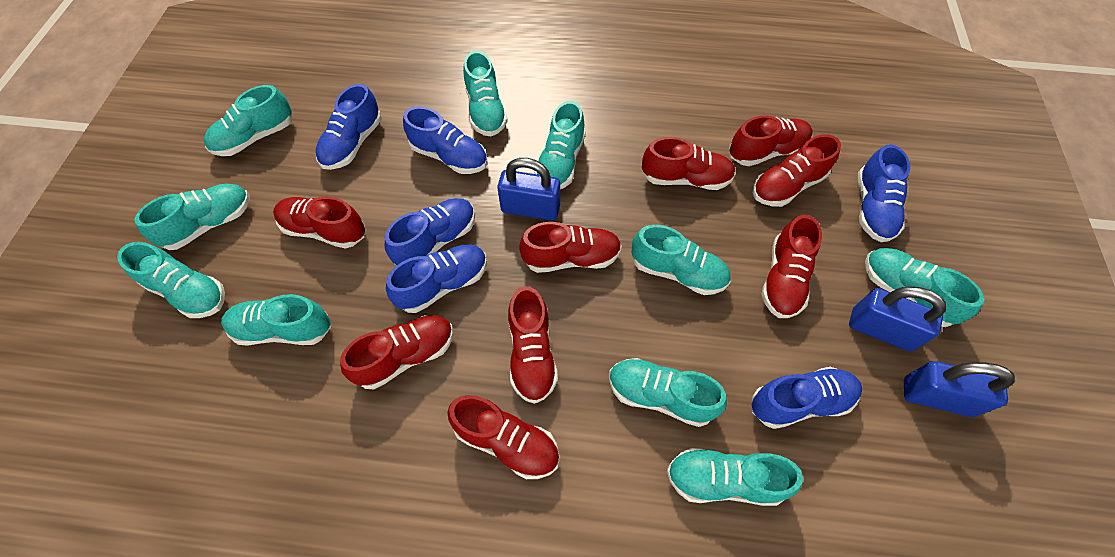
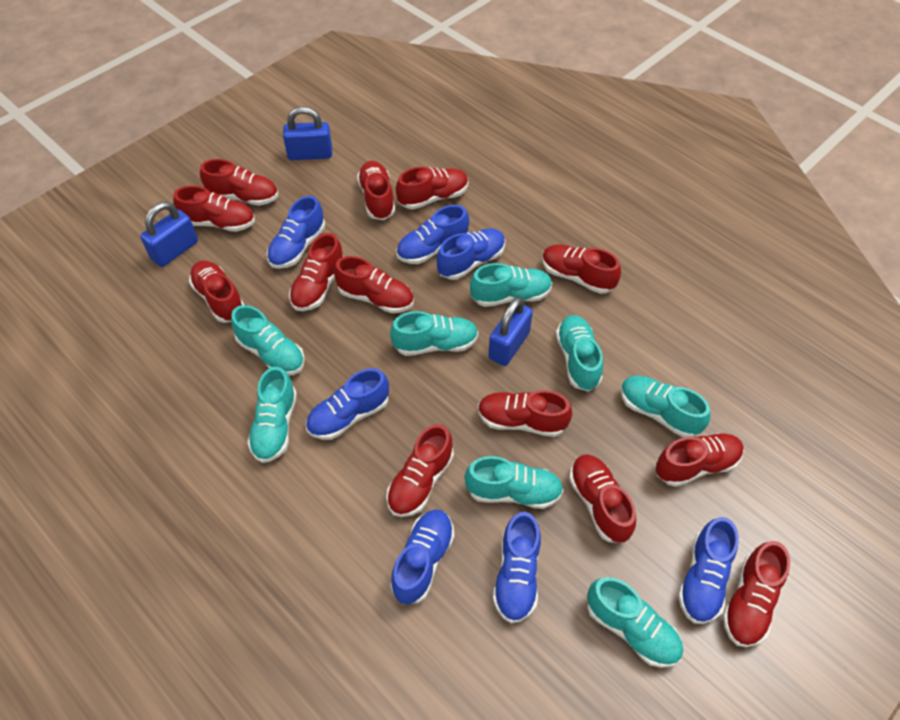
blue shoe: [315,84,382,170] [385,198,475,265] [386,245,487,313] [403,107,487,174] [752,367,862,429] [858,144,910,242] = 6 -> [267,196,325,269] [306,368,389,440] [390,509,454,604] [396,205,469,264] [437,228,505,280] [493,512,541,623] [678,517,739,624] = 7
red shoe: [273,196,365,249] [340,315,453,389] [447,395,559,479] [508,286,558,404] [519,222,622,273] [642,137,736,190] [729,116,813,166] [753,135,841,207] [761,215,822,318] = 9 -> [173,186,255,232] [189,261,244,323] [200,159,278,206] [289,233,344,311] [334,256,414,313] [357,161,395,220] [386,424,454,517] [396,167,468,209] [478,390,572,437] [542,244,621,294] [569,454,636,543] [656,433,744,487] [722,541,790,647] = 13
turquoise shoe: [117,242,225,318] [134,184,250,250] [204,85,292,156] [221,294,331,346] [463,51,508,136] [534,101,585,189] [609,358,727,427] [632,225,731,295] [667,448,803,506] [865,248,985,327] = 10 -> [231,305,305,375] [247,366,297,463] [390,311,479,356] [465,456,564,509] [470,263,553,307] [556,315,603,391] [587,577,683,668] [621,376,711,438] = 8

